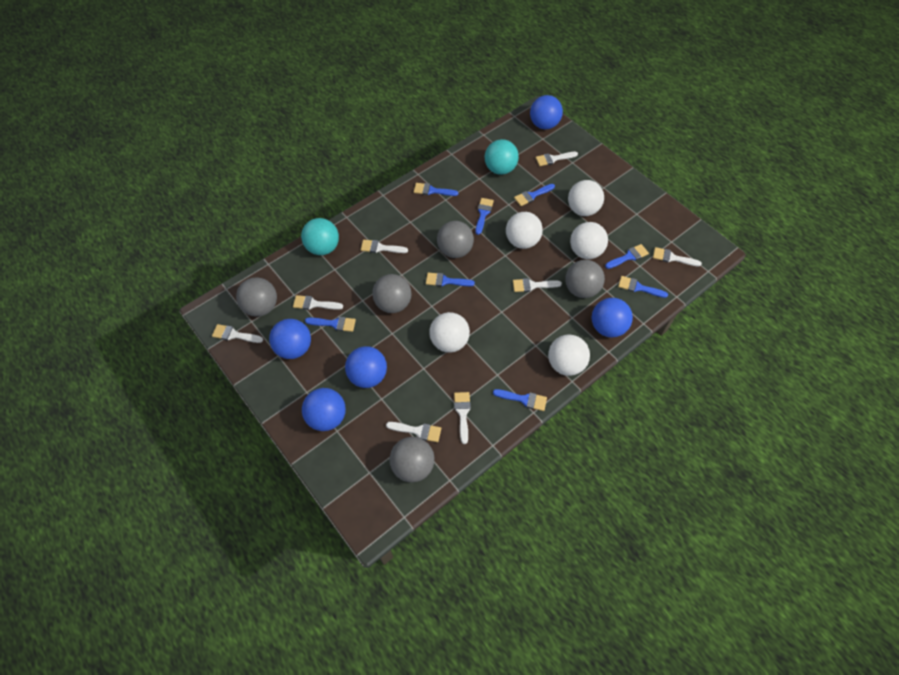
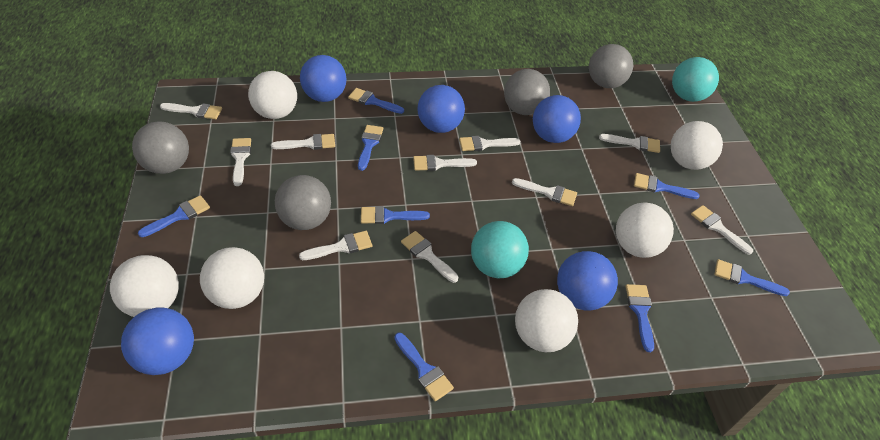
grey ball: [236,277,277,316] [372,274,412,313] [390,437,434,482] [437,221,474,258] [565,260,605,298] = 5 -> [132,121,189,174] [275,175,331,230] [504,69,550,115] [589,44,633,88] = 4
white ball: [429,312,470,353] [506,212,543,249] [548,335,590,376] [568,180,604,216] [570,222,608,259] = 5 -> [110,255,179,317] [200,247,264,309] [248,71,297,119] [515,289,578,352] [616,202,674,258] [671,121,723,170] = 6
white brush: [212,324,263,343] [293,295,343,310] [361,240,408,253] [386,422,441,442] [454,392,471,444] [513,278,562,292] [535,152,578,166] [653,247,702,266] = 8 -> [160,103,222,119] [230,138,251,186] [271,134,335,150] [299,231,372,260] [401,231,458,283] [413,155,477,171] [459,136,521,151] [512,178,577,206] [599,134,660,153] [691,205,753,255] = 10

